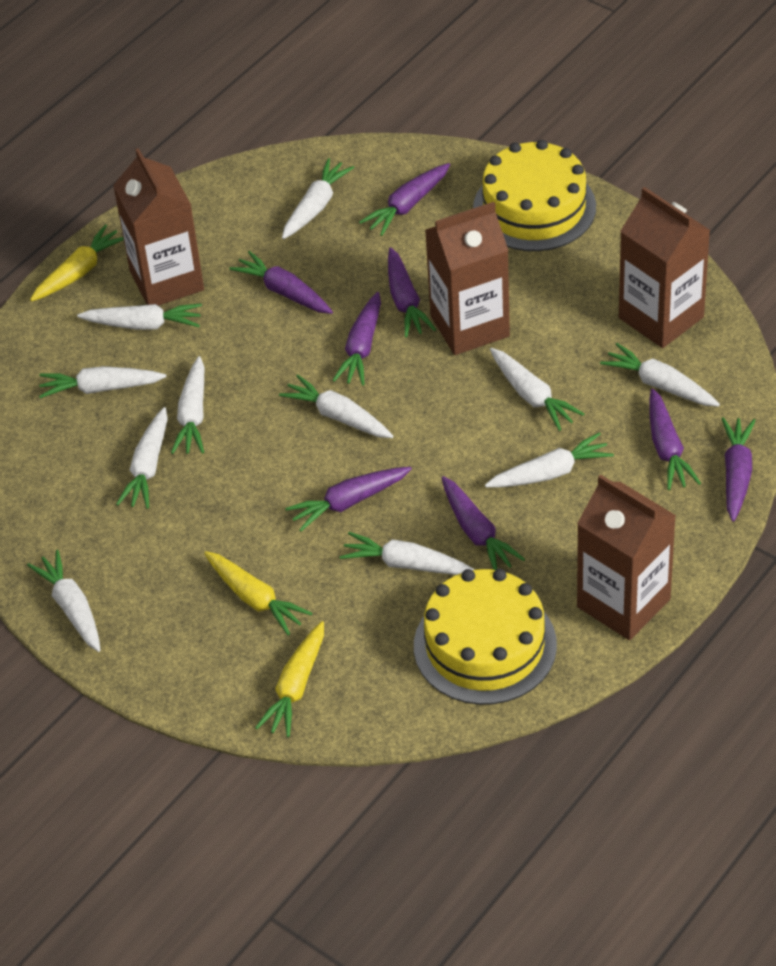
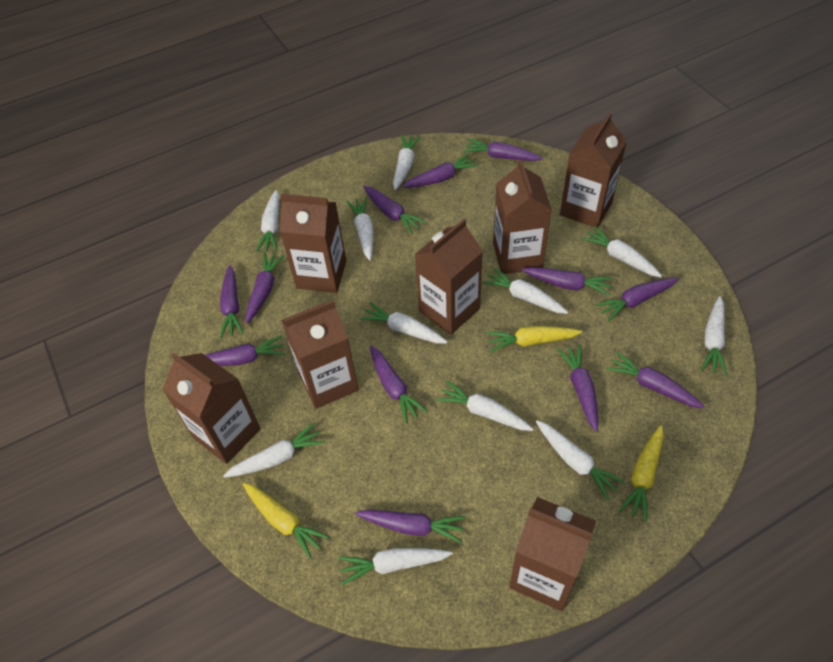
brown carton: [113,148,204,306] [425,202,510,355] [577,475,676,640] [619,187,710,348] = 4 -> [162,352,261,464] [280,194,346,293] [281,300,359,409] [415,219,483,335] [493,160,552,274] [509,497,596,611] [560,113,627,228] = 7
purple carrot: [229,251,333,314] [285,467,412,531] [332,292,381,386] [359,163,450,236] [388,247,436,338] [442,476,525,570] [649,388,701,490] [721,417,756,522] = 8 -> [205,336,285,366] [220,265,244,338] [246,252,285,323] [355,510,465,543] [363,186,427,234] [370,345,428,424] [402,154,479,188] [463,139,542,161] [522,267,613,296] [557,344,598,432] [595,278,679,321] [606,352,705,408] = 12
yellow cake: [414,569,557,705] [473,140,596,251] = 2 -> none = 0

